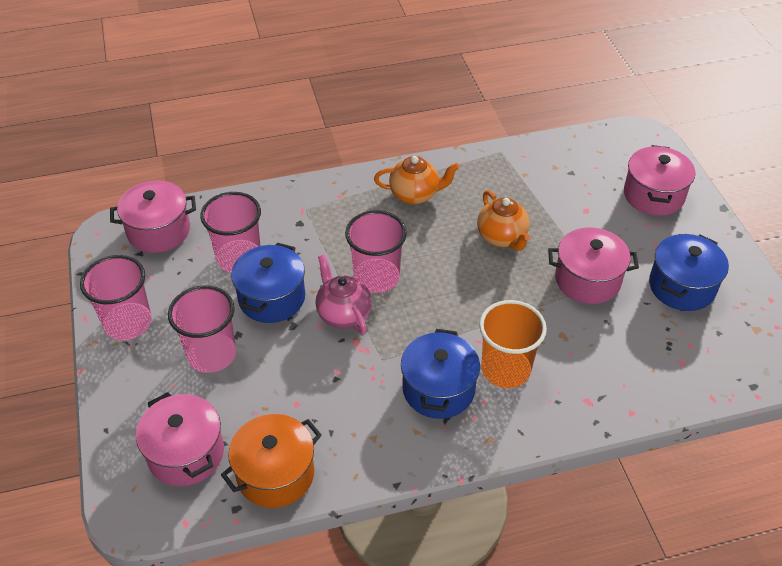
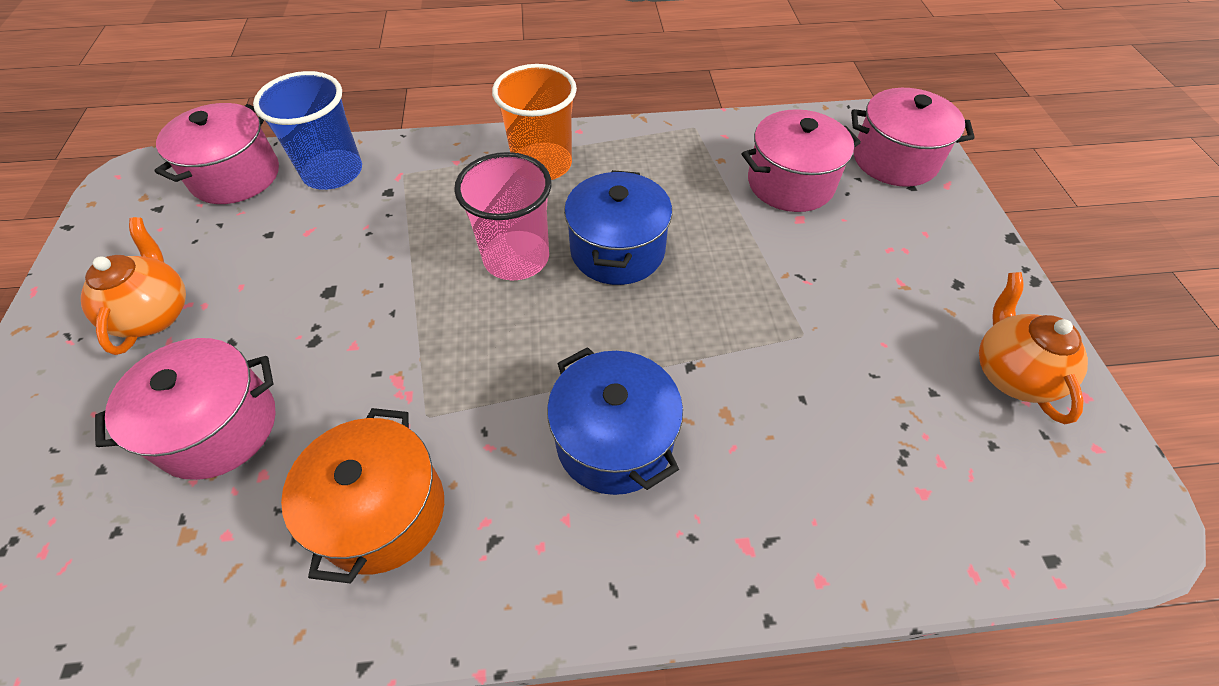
blue cup: none = 0 -> [253,71,362,190] = 1
blue pot: [231,243,305,323] [401,329,480,419] [649,234,729,311] = 3 -> [547,347,683,495] [564,170,672,285] = 2
pink cup: [80,255,152,340] [168,285,236,373] [200,192,261,273] [345,210,407,293] = 4 -> [454,152,552,280] = 1
pink teapot: [316,254,372,334] = 1 -> none = 0

